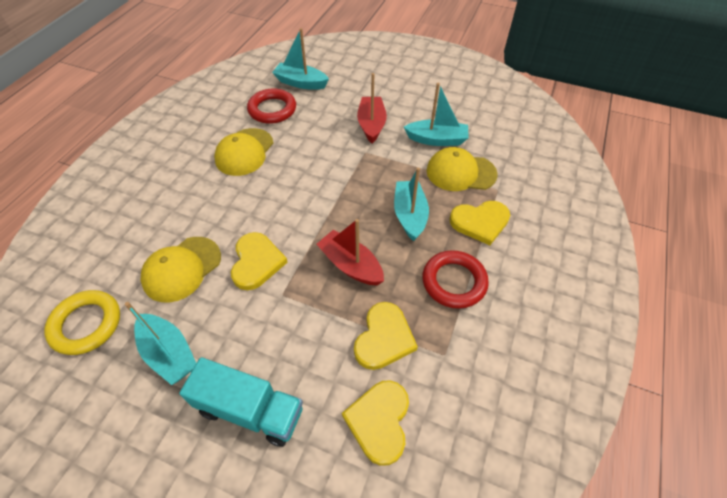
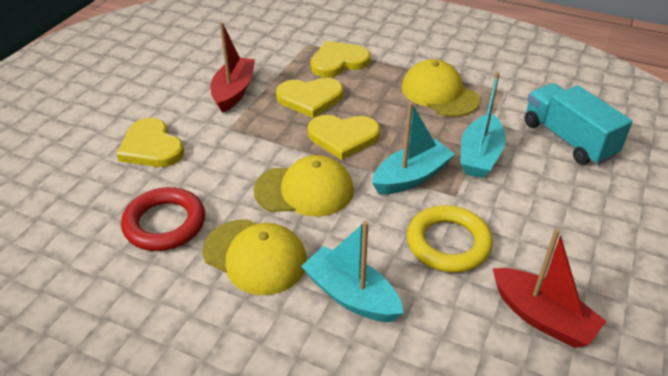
red ring: [247,88,296,124] [423,250,489,309] = 2 -> [121,187,205,251] = 1
turquoise boat: [125,302,196,385] [272,28,329,90] [394,167,429,241] [404,83,469,146] = 4 -> [301,221,404,322] [372,102,455,194] [460,72,506,178] = 3

